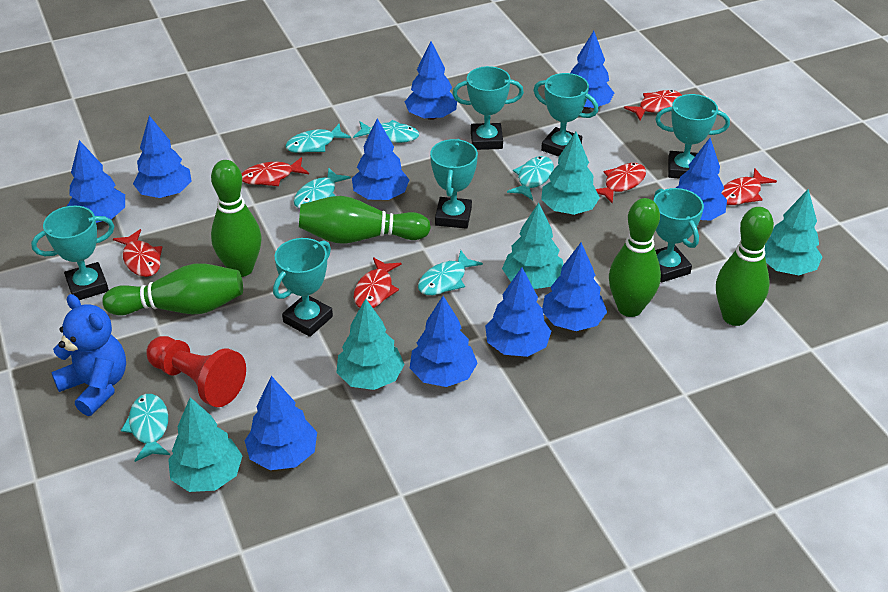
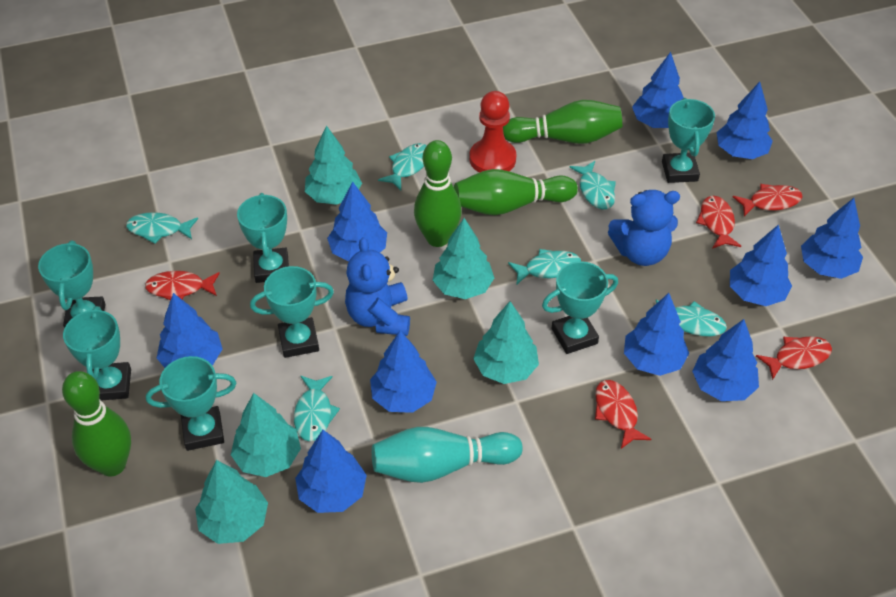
blue teddy bear: [51,294,126,416] = 1 -> [345,237,410,336] [608,190,680,266] = 2
green bowling pin: [102,263,243,315] [211,160,262,277] [299,196,431,243] [609,198,661,317] [716,207,774,326] = 5 -> [62,371,131,477] [414,140,462,247] [454,169,578,215] [503,100,622,144] = 4
red fish: [113,229,162,277] [242,157,309,186] [354,257,401,308] [596,163,646,204] [624,90,682,120] [721,169,777,205] = 6 -> [145,271,220,300] [595,380,652,449] [696,196,741,249] [733,184,803,216] [756,336,832,380] = 5
turquoise bowling pin: none = 0 -> [372,427,523,483] = 1

